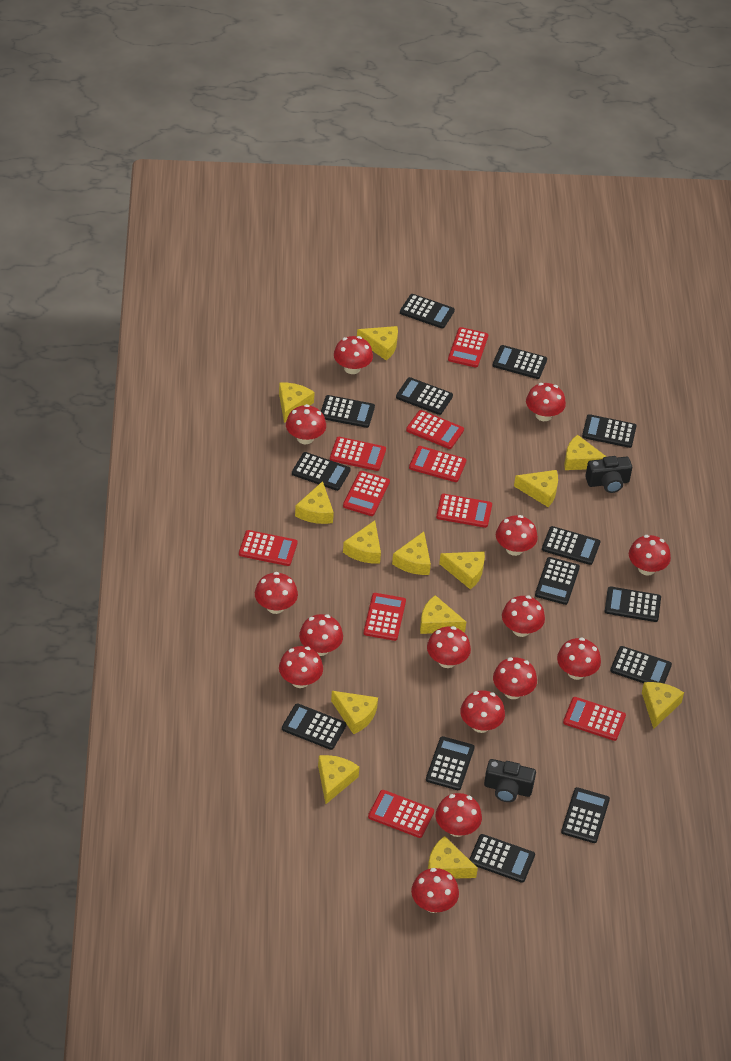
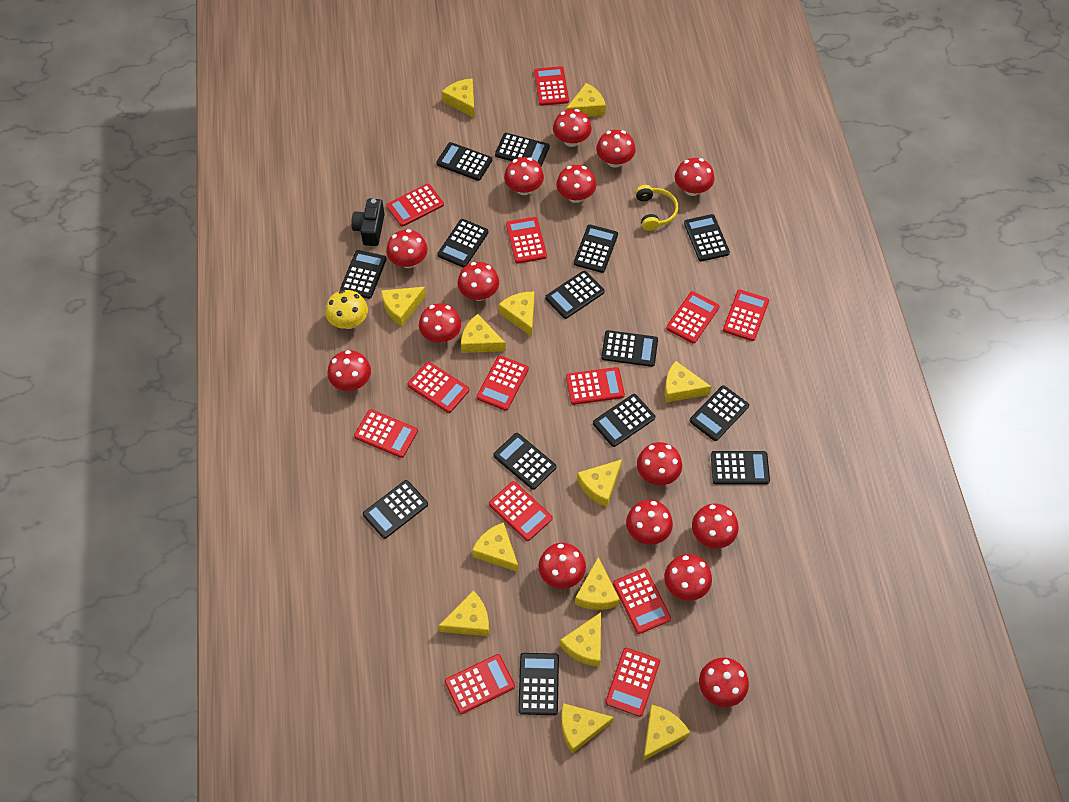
black camera: [484,759,536,802] [585,456,632,493] = 2 -> [351,198,385,246] = 1
red calculator: [239,530,297,566] [330,437,386,471] [343,471,390,516] [363,593,406,641] [368,790,434,838] [406,410,464,449] [409,446,466,482] [436,494,492,528] [448,327,488,367] [563,697,626,741] = 10 -> [354,409,418,458] [386,184,444,227] [408,362,469,413] [445,654,515,714] [477,356,529,411] [489,481,552,541] [506,217,547,264] [534,66,569,106] [566,367,625,405] [605,648,660,717] [613,568,671,634] [666,291,720,344] [723,289,769,341] = 13
yellow headphones: none = 0 -> [635,185,678,231] = 1
yellow mushroom: none = 0 -> [325,290,368,329] = 1

